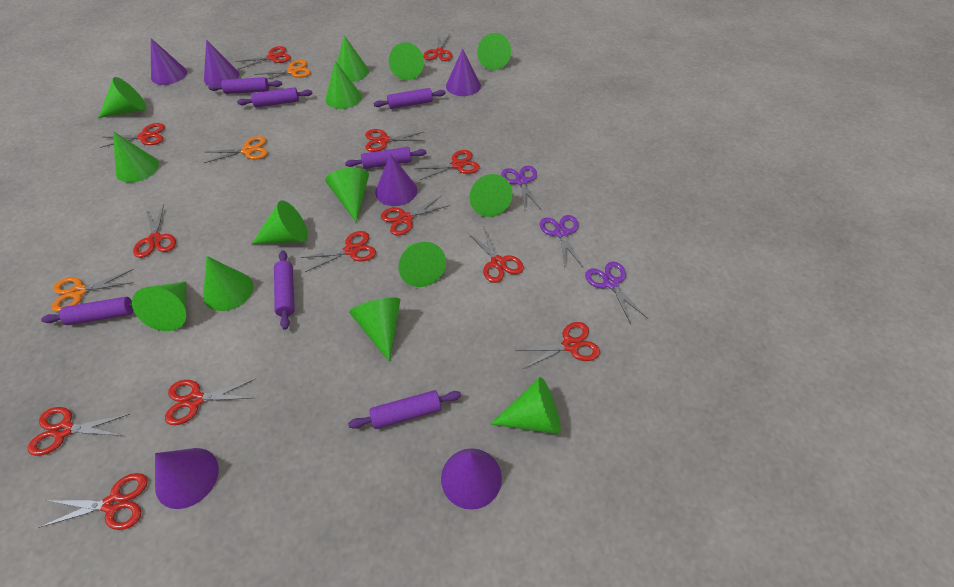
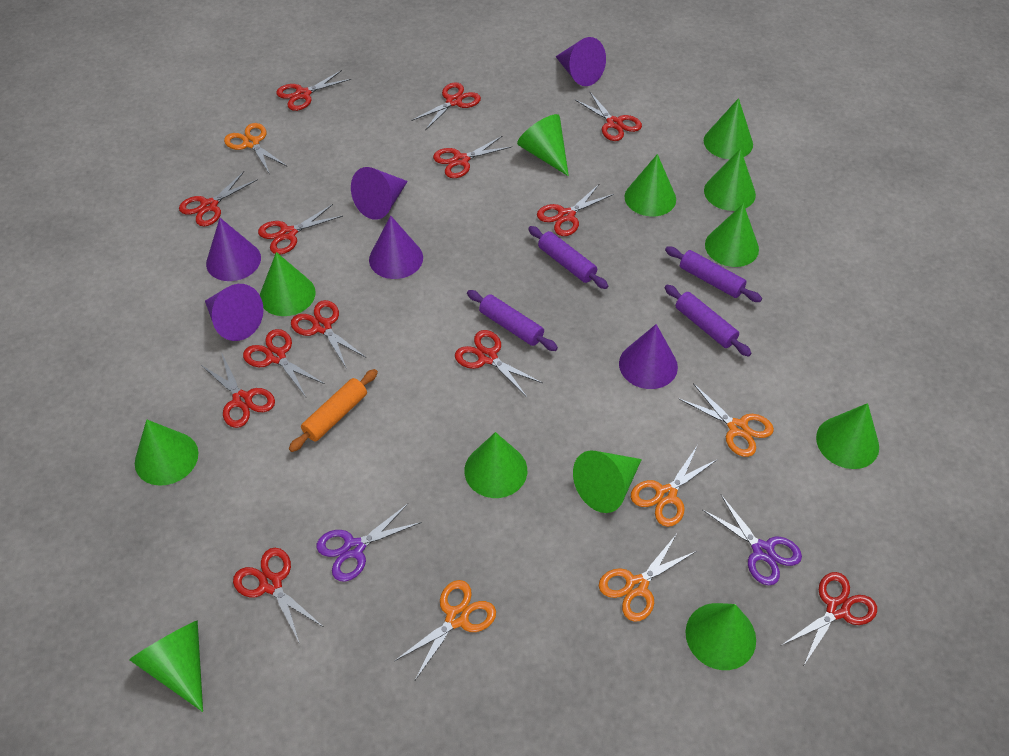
green cone: [98,77,146,118] [113,131,159,183] [132,282,186,331] [203,256,253,311] [252,200,308,244] [325,167,369,222] [326,61,362,109] [337,35,369,82] [349,297,400,362] [389,42,424,80] [399,242,446,287] [469,174,513,217] [477,33,511,70] [490,377,561,434] = 14 -> [129,621,203,712] [135,420,198,486] [260,252,316,316] [464,432,527,498] [517,114,569,176] [573,450,642,513] [624,154,676,217] [686,603,756,670] [704,98,753,159] [704,148,756,211] [705,204,759,267] [816,403,879,469] = 12
orange rolling pin: none = 0 -> [289,369,378,452] = 1
orange scissors: [52,269,134,312] [204,136,268,163] [255,60,311,80] = 3 -> [224,123,288,173] [395,580,496,680] [599,535,697,622] [631,445,718,527] [678,383,774,457] = 5
purple rolling pin: [41,297,134,325] [208,77,282,94] [237,87,313,107] [274,251,295,330] [345,147,426,169] [348,390,461,429] [374,88,446,109] = 7 -> [467,290,558,351] [528,226,608,289] [665,246,762,302] [665,285,752,357] = 4
purple scissors: [501,166,542,211] [540,215,583,267] [585,261,648,324] = 3 -> [316,504,422,582] [702,495,802,585] = 2

